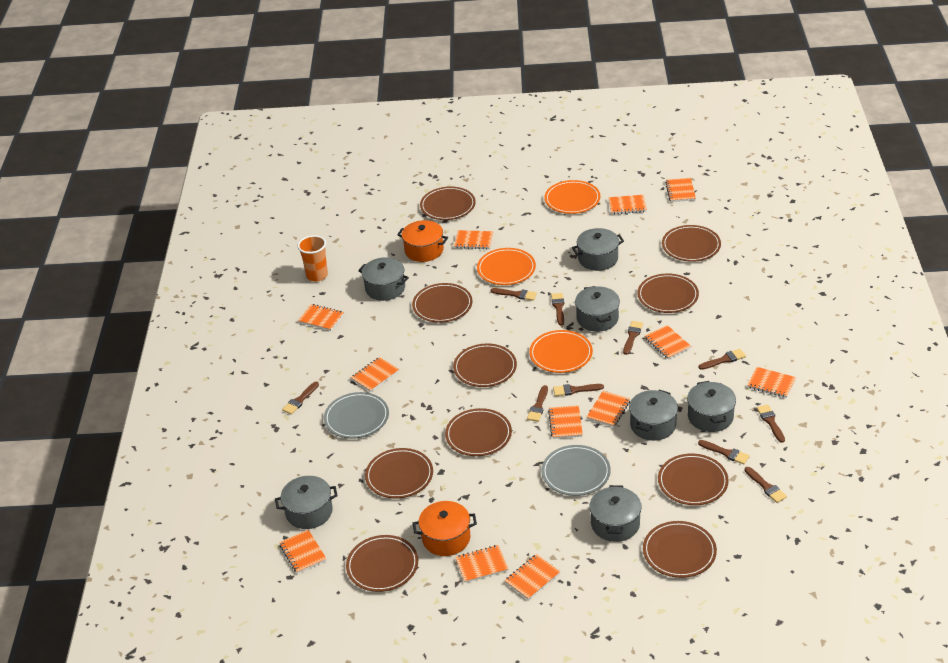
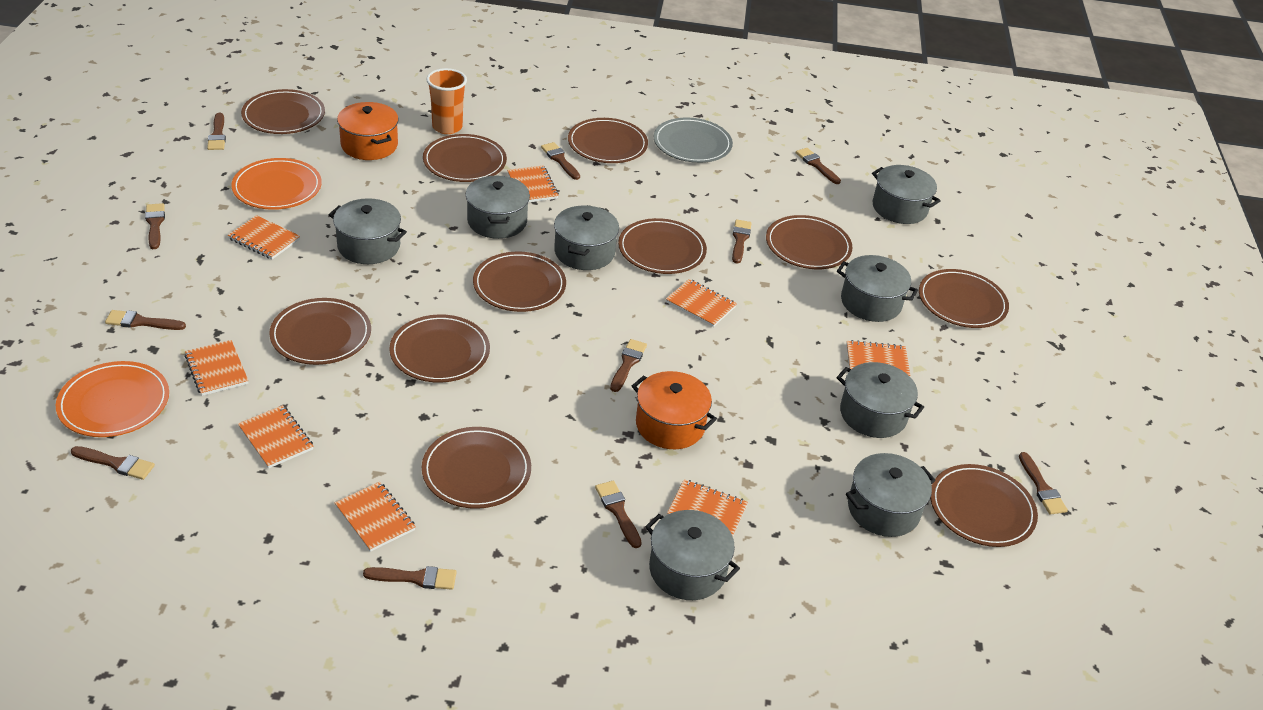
brown brush: [282,381,319,415] [491,288,537,301] [527,385,548,422] [551,293,564,326] [553,384,604,396] [623,321,643,355] [698,440,750,464] [699,349,746,370] [744,467,787,503] [757,404,785,443] = 10 -> [71,446,155,480] [105,310,186,330] [145,203,165,249] [207,113,226,150] [363,566,457,590] [541,142,580,180] [595,481,642,548] [610,339,647,392] [732,220,752,263] [796,148,841,184] [1019,452,1068,515] = 11
brown plate: [346,535,418,592] [365,448,433,499] [412,283,473,323] [420,186,476,220] [445,408,512,456] [453,343,517,387] [637,273,699,313] [643,521,717,578] [658,454,729,505] [662,225,721,262] = 10 -> [241,89,325,134] [269,298,371,365] [389,314,490,383] [422,427,531,509] [423,134,507,182] [473,252,566,312] [568,118,648,163] [618,218,707,274] [766,215,853,269] [919,269,1009,328] [930,464,1038,547] = 11
grey plate: [324,392,389,439] [541,445,611,496] = 2 -> [654,117,733,163] = 1
grey pot: [275,476,338,529] [358,257,409,301] [572,228,624,271] [575,286,620,332] [589,485,642,542] [629,390,678,441] [687,381,736,432] = 7 -> [329,198,407,264] [466,175,530,239] [554,205,619,270] [645,510,740,600] [837,255,918,322] [837,362,924,438] [846,453,936,537] [872,165,941,224] = 8
orange notebook: [279,530,327,574] [298,304,344,331] [351,357,399,392] [454,230,493,249] [455,545,508,583] [504,554,561,600] [548,405,583,439] [587,391,630,427] [608,195,647,214] [645,325,691,359] [665,178,696,202] [747,367,796,398] = 12 -> [185,340,248,396] [228,215,300,259] [238,405,313,469] [335,482,416,552] [507,165,559,202] [666,279,737,327] [667,479,748,537] [846,340,911,376] = 8
orange plate: [477,248,536,285] [529,330,593,373] [544,180,600,214] = 3 -> [56,361,169,437] [231,158,322,210] = 2

